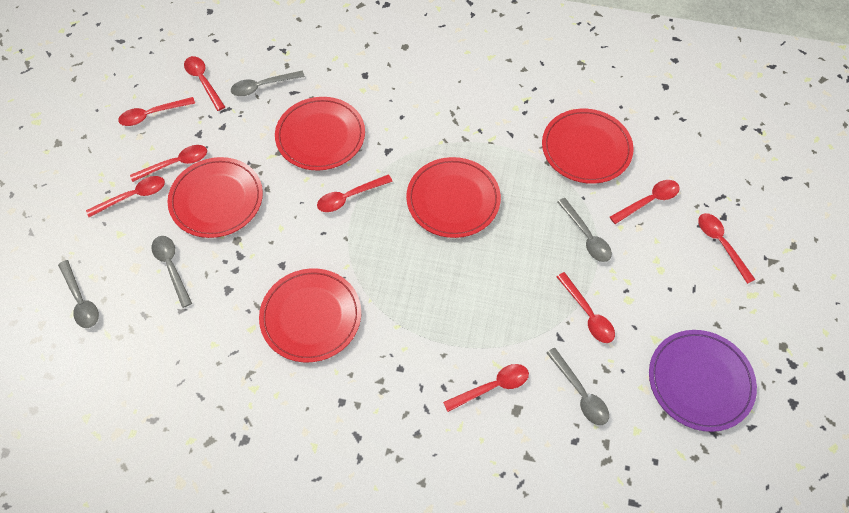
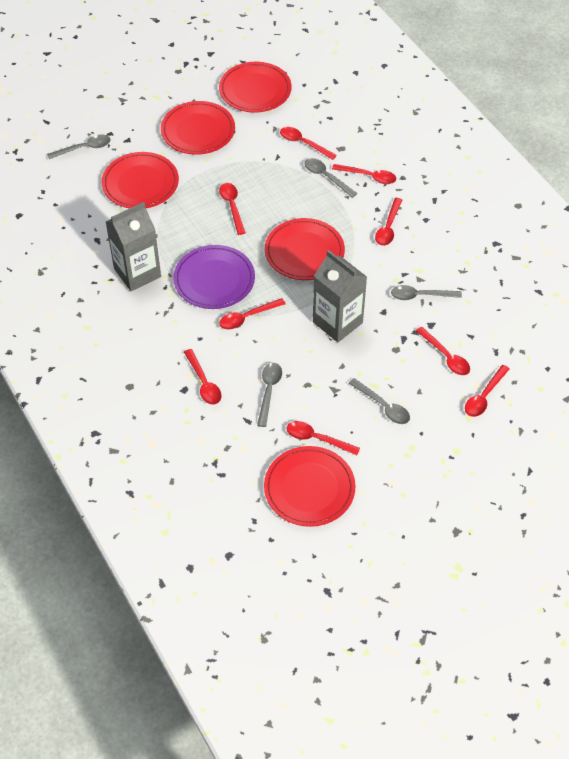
grey carton: none = 0 -> [106,202,161,291] [313,250,367,342] = 2

